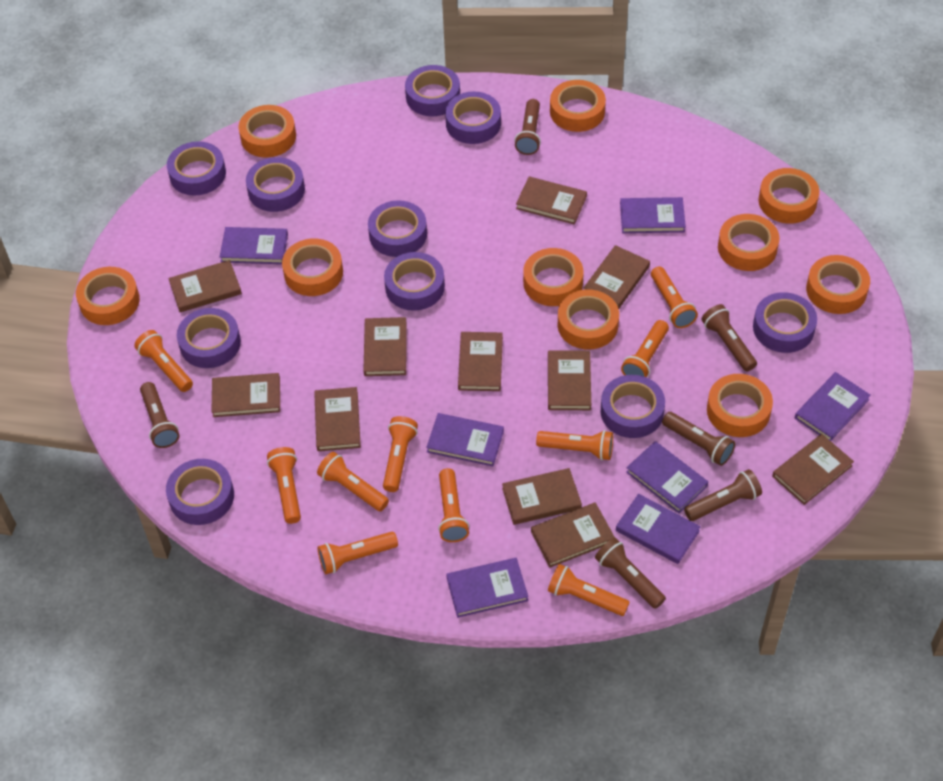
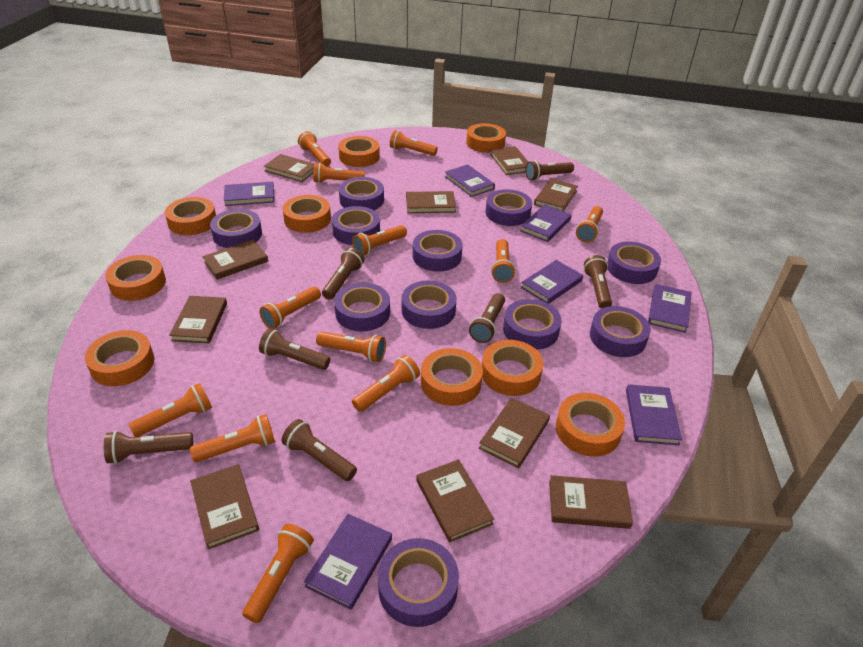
brown book: [168,260,242,312] [211,373,280,417] [314,387,361,451] [363,317,407,376] [458,332,503,391] [502,468,582,525] [516,177,587,224] [531,502,615,567] [548,351,591,410] [584,245,650,309] [772,434,854,505] = 11 -> [169,296,227,343] [190,464,259,550] [203,240,268,280] [264,154,315,182] [406,191,456,213] [416,459,494,543] [479,398,550,468] [490,146,528,175] [534,179,578,211] [549,475,633,529] = 10
brown flashlight: [140,382,179,448] [514,99,541,155] [595,538,666,609] [662,412,735,466] [684,469,762,521] [701,304,757,371] = 6 -> [104,431,193,464] [259,329,330,370] [282,419,357,481] [322,248,364,300] [469,293,505,343] [525,160,574,181] [584,255,612,309] = 7
orange flashlight: [134,330,193,392] [267,447,301,524] [317,452,389,511] [318,532,398,574] [383,416,418,492] [438,468,469,542] [536,430,613,460] [548,564,630,616] [621,320,669,377] [651,266,698,328] = 10 -> [129,383,212,437] [190,414,275,462] [242,524,314,623] [260,286,321,329] [298,131,331,167] [313,162,365,183] [316,331,386,362] [352,225,407,255] [352,355,420,412] [390,130,438,156] [491,239,515,283] [576,206,603,243] = 12
orange tape: [76,267,140,325] [238,105,296,158] [282,238,343,296] [523,248,584,306] [550,80,606,132] [558,289,619,349] [707,374,773,437] [718,214,779,271] [758,168,819,224] [806,255,870,314] = 10 -> [85,330,155,386] [105,255,166,301] [165,197,216,235] [283,195,331,233] [338,136,380,167] [421,348,483,406] [466,123,506,153] [482,340,543,396] [556,393,625,457] = 9
purple tape: [166,459,234,525] [167,141,226,195] [177,308,241,368] [246,157,305,212] [368,200,427,257] [384,252,445,311] [405,65,460,116] [445,91,501,144] [601,375,665,438] [753,292,817,353] = 10 -> [210,209,262,248] [332,206,380,245] [334,283,390,331] [339,177,384,210] [378,538,459,627] [402,280,457,329] [413,230,463,272] [486,189,532,226] [503,299,562,350] [590,306,651,357] [607,242,661,284] = 11

